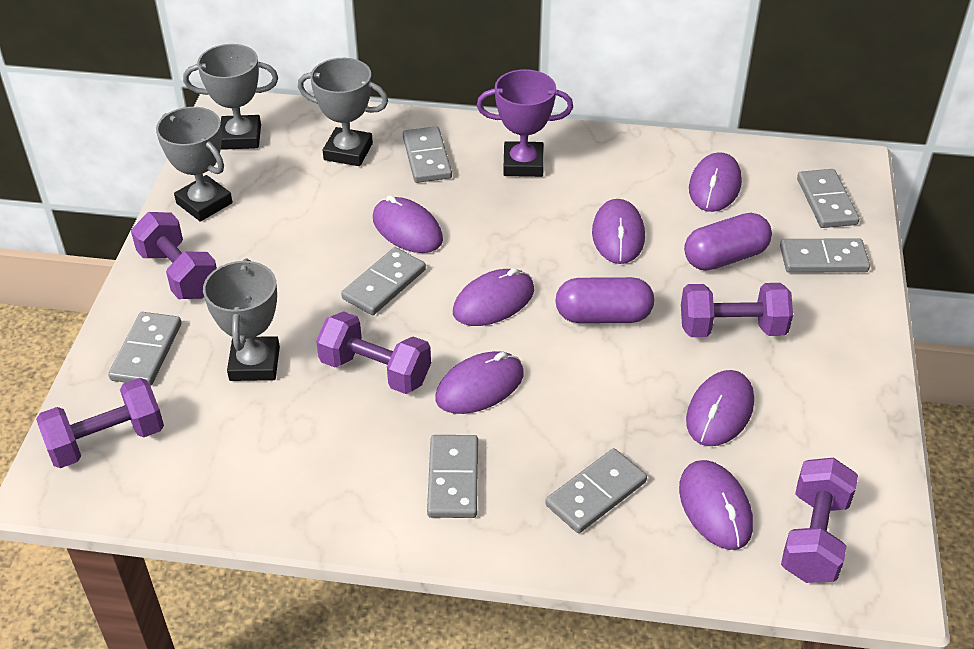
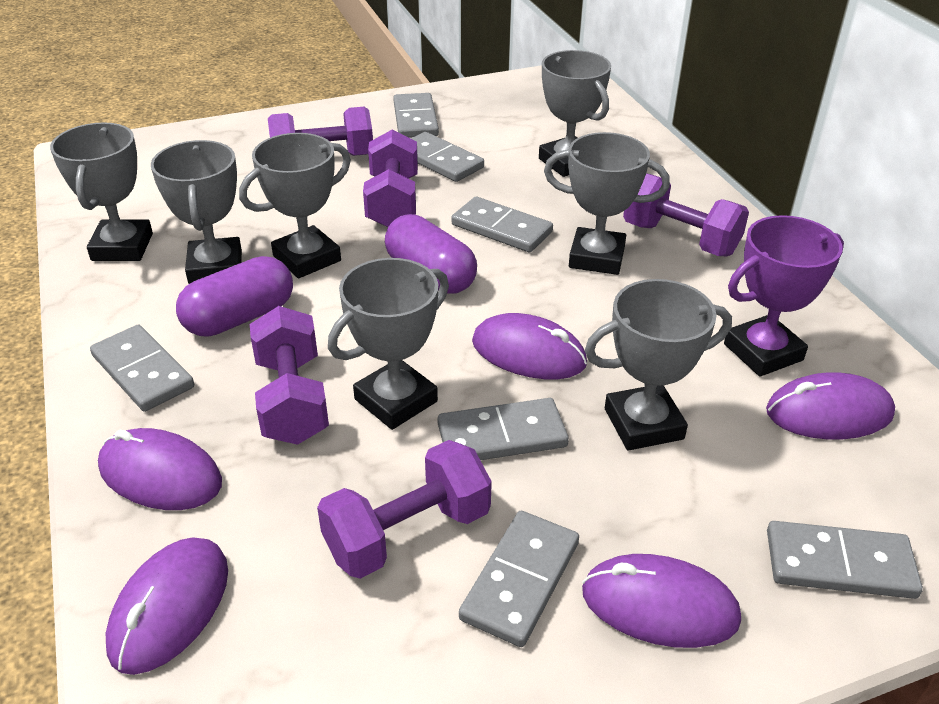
grey trophy: [156,107,233,222] [183,44,278,150] [203,258,280,381] [298,58,388,166] = 4 -> [50,122,153,261] [151,140,242,284] [239,133,351,278] [328,258,449,430] [539,50,611,177] [544,132,670,275] [585,279,732,450] = 7
purple mouse: [373,195,443,253] [435,351,524,414] [453,268,534,326] [592,199,645,264] [679,460,753,550] [686,370,754,446] [689,152,742,212] = 7 -> [98,428,222,510] [106,537,228,675] [472,313,587,379] [582,554,741,648] [766,372,895,439] = 5

